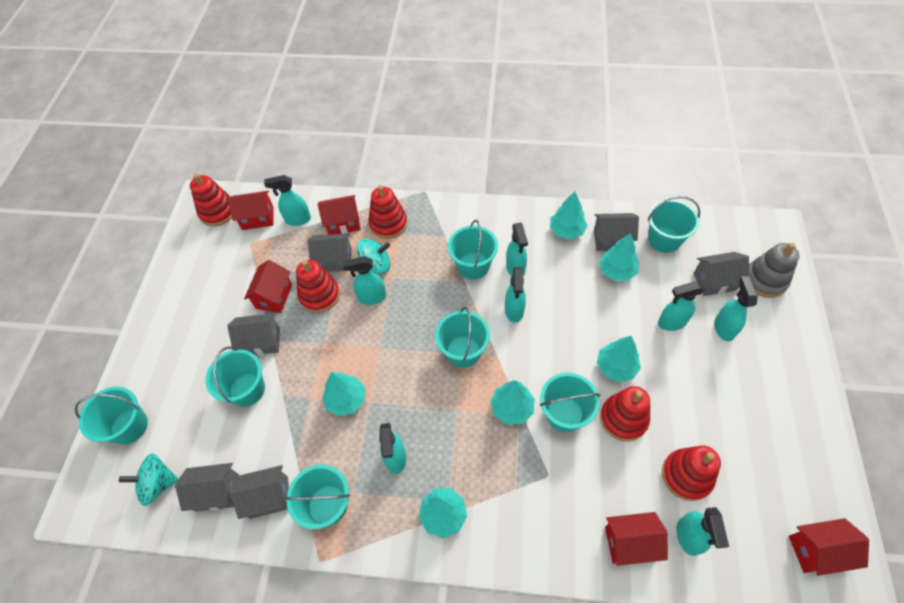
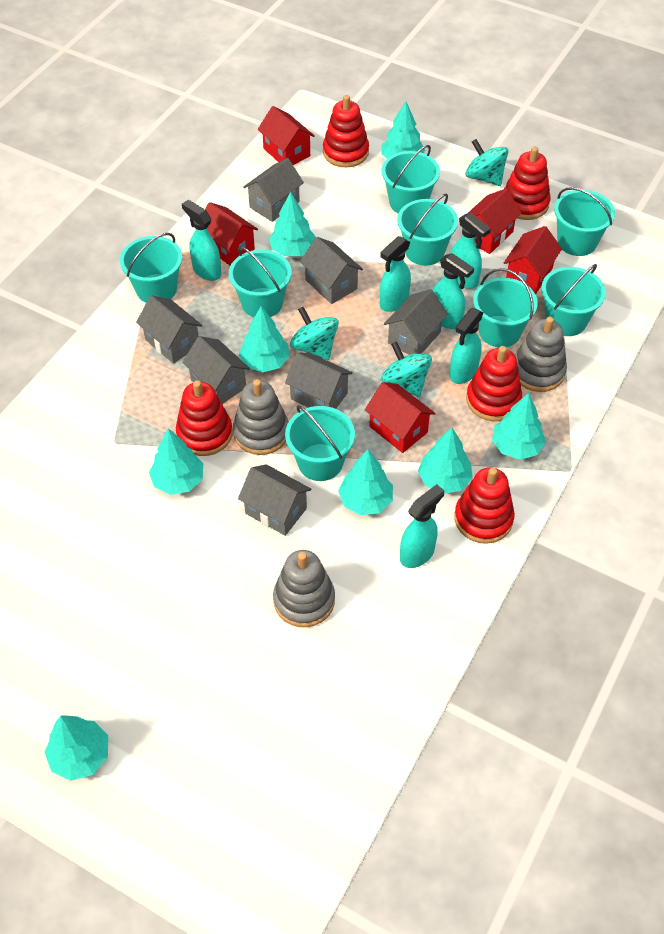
grey house: [175,463,239,512] [227,313,280,355] [230,465,289,519] [307,233,352,272] [594,213,639,251] [693,252,749,296] = 6 -> [136,296,202,364] [182,336,250,404] [238,464,312,536] [243,158,304,222] [285,352,353,409] [300,237,363,304] [384,289,448,355] = 7
grey stacking toy: [749,243,800,298] = 1 -> [233,379,288,455] [273,550,335,627] [515,317,567,392] = 3
turquoise bucket: [75,387,148,445] [205,347,265,407] [284,465,350,529] [435,307,490,368] [448,220,498,279] [540,373,600,432] [648,196,700,253] = 7 -> [120,233,182,303] [229,246,292,317] [285,405,355,481] [381,145,440,214] [397,194,458,266] [473,268,538,347] [541,264,606,336] [554,187,615,256] = 8
turquoise spinning top: [119,453,178,506] [357,238,390,274] = 2 -> [290,307,339,360] [381,341,432,397] [466,139,509,186] = 3
turquoise spray bottle: [264,175,311,226] [342,256,386,305] [379,423,406,474] [505,267,526,323] [506,223,528,276] [658,281,704,331] [676,507,729,556] [714,276,758,341] = 8 -> [182,200,221,281] [380,236,411,312] [400,484,444,568] [433,253,474,329] [450,212,491,289] [450,308,484,384] = 6
turquoise tree: [322,372,365,417] [419,488,467,538] [490,380,535,425] [550,191,588,239] [597,336,641,382] [599,233,639,281] = 6 -> [45,716,108,781] [149,428,203,495] [239,306,290,372] [269,192,316,256] [338,449,393,515] [382,101,425,158] [418,427,473,494] [492,393,546,460] = 8

